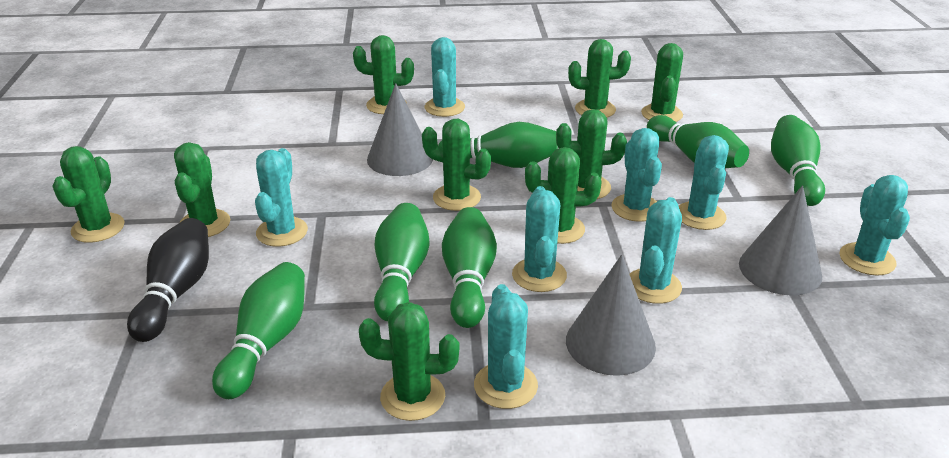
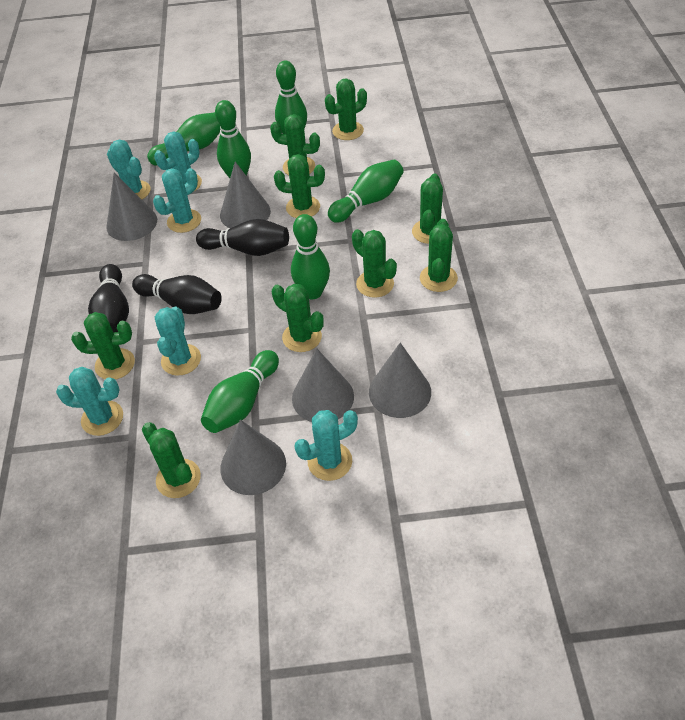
black bowling pin: [127,218,209,342] = 1 -> [88,264,129,333] [132,274,222,314] [196,219,289,256] = 3
grey cone: [367,83,433,176] [566,255,656,376] [739,185,822,296] = 3 -> [106,172,157,241] [220,162,271,228] [220,420,286,495] [292,348,354,422] [369,342,431,418] = 5
turquoise cactus: [255,148,308,247] [425,37,465,117] [474,284,538,409] [512,186,567,292] [611,128,662,222] [630,197,682,304] [679,135,729,230] [839,175,910,276] = 8 -> [56,367,123,436] [107,140,150,199] [153,168,201,233] [154,132,202,191] [155,307,201,376] [294,410,358,481] = 6

